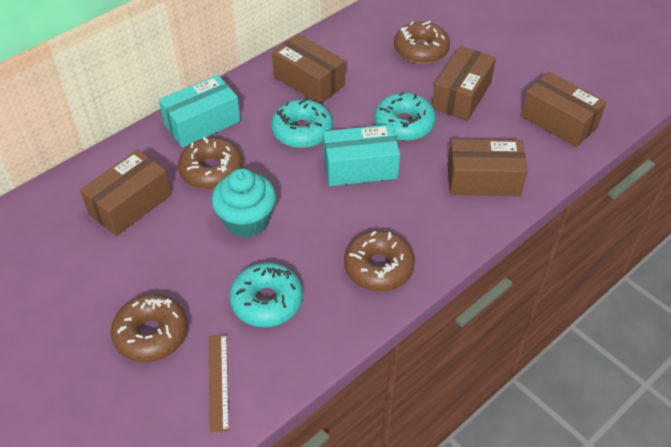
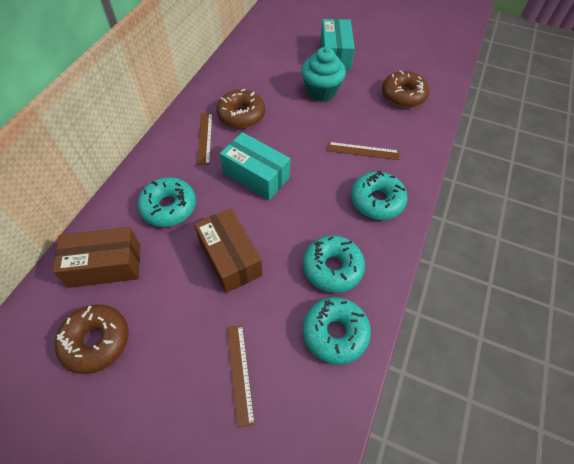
brown box: [80,150,172,236] [272,34,345,104] [432,46,496,121] [447,139,528,196] [521,72,606,147] = 5 -> [53,227,140,288] [194,208,263,293] = 2
brown donut: [111,294,188,362] [178,137,243,189] [344,230,415,291] [394,20,450,64] = 4 -> [55,305,129,374] [216,89,265,128] [382,71,429,108] = 3
brown ruler: [209,334,229,434] = 1 -> [197,113,213,165] [227,325,255,428] [328,142,399,160] = 3
turquoise donut: [229,263,303,327] [271,98,333,148] [375,92,436,141] = 3 -> [137,177,196,227] [303,235,365,293] [303,297,371,365] [351,171,408,220] = 4

